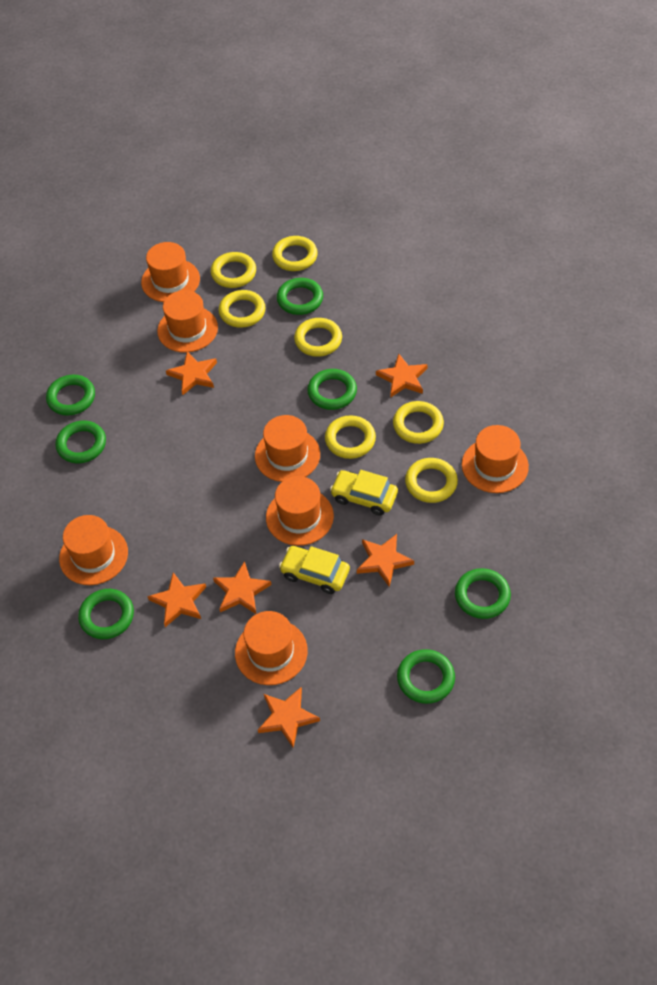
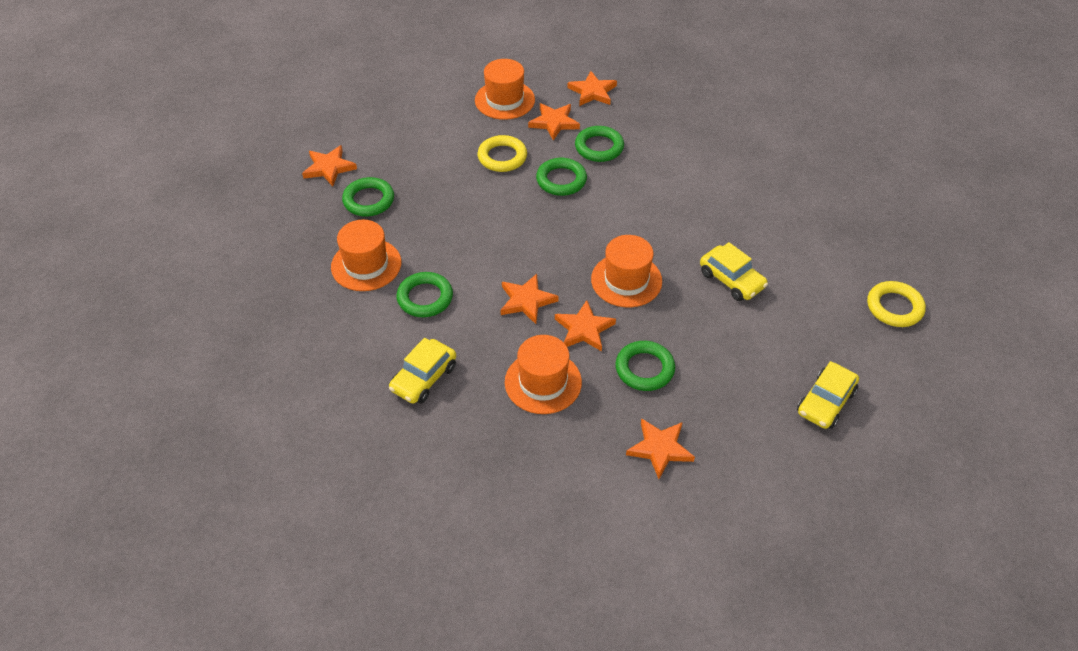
green ring: [46,375,95,416] [55,421,106,463] [78,589,134,639] [277,278,323,315] [307,369,357,410] [397,649,455,704] [455,568,511,619] = 7 -> [342,177,394,216] [396,272,453,317] [536,158,587,196] [575,126,624,162] [615,341,675,391] = 5
orange hat: [59,515,128,585] [141,242,200,302] [157,290,218,353] [235,611,308,685] [255,415,320,482] [266,476,334,546] [462,425,529,493] = 7 -> [331,220,401,291] [475,59,535,120] [505,335,582,414] [591,235,662,307] = 4
yellow car: [279,546,350,594] [330,470,398,516] = 2 -> [389,338,456,404] [700,242,768,301] [797,361,859,429] = 3
yellow ring: [211,252,256,288] [219,290,266,328] [272,236,318,271] [294,318,342,357] [325,415,376,459] [393,401,444,444] [405,458,458,503] = 7 -> [478,135,527,172] [867,281,926,327] = 2

